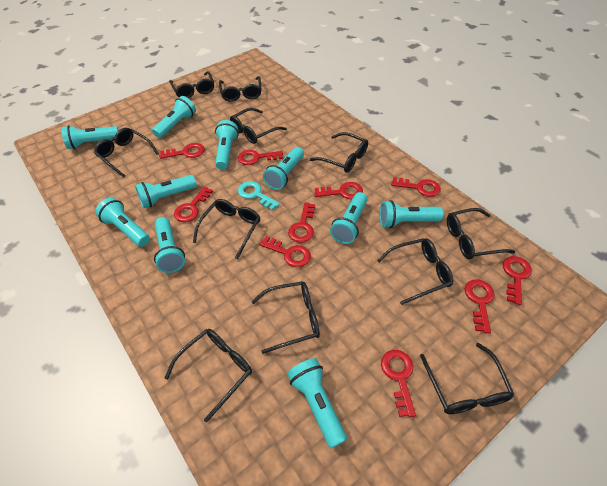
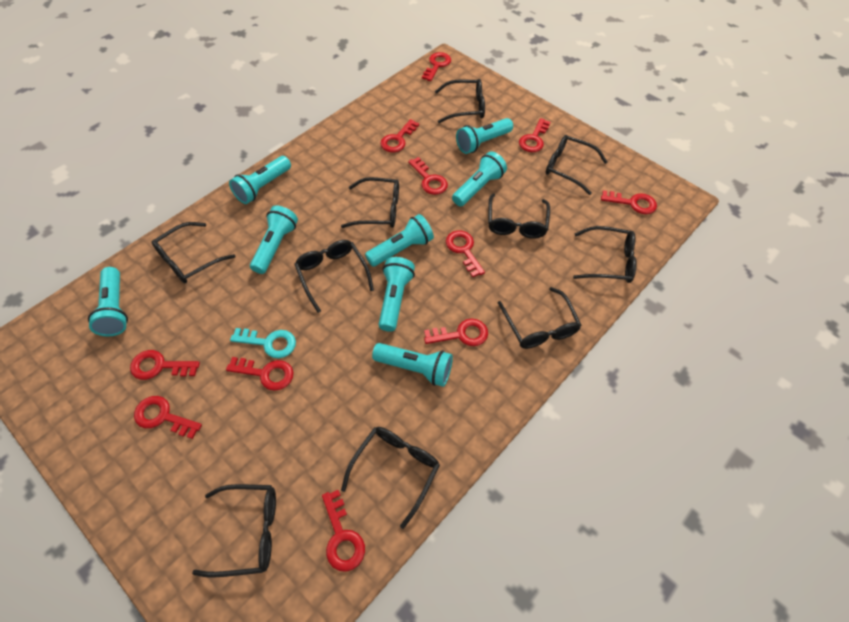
black glasses: [94,128,159,177] [165,329,252,422] [169,71,214,98] [193,199,260,259] [219,76,261,102] [230,108,287,144] [252,281,320,354] [310,132,368,173] [377,238,453,305] [420,343,514,414] [447,208,515,259] = 11 -> [151,222,235,283] [192,484,276,577] [294,240,374,313] [341,177,399,228] [341,427,440,529] [435,79,485,123] [488,193,550,239] [498,287,582,349] [546,135,607,195] [573,226,637,283] = 10
red key: [159,143,205,159] [174,186,213,222] [238,150,283,165] [259,236,311,267] [288,203,315,243] [314,182,363,200] [381,350,416,417] [391,177,441,197] [465,279,495,333] [503,256,532,305] = 10 -> [130,350,200,380] [134,396,202,439] [226,357,294,391] [322,490,365,572] [380,119,419,152] [408,157,448,195] [422,52,451,81] [424,319,488,346] [446,230,485,277] [519,118,550,152] [601,190,657,214] = 11
turquoise flashlight: [61,125,119,149] [95,197,150,247] [135,175,197,208] [152,96,196,138] [154,217,185,273] [215,120,239,170] [263,147,304,190] [287,358,347,448] [330,192,367,244] [379,200,444,228] = 10 -> [88,267,128,337] [229,156,291,204] [250,205,298,274] [365,214,434,267] [372,343,453,387] [379,257,415,332] [452,151,507,207] [456,118,513,154] = 8

